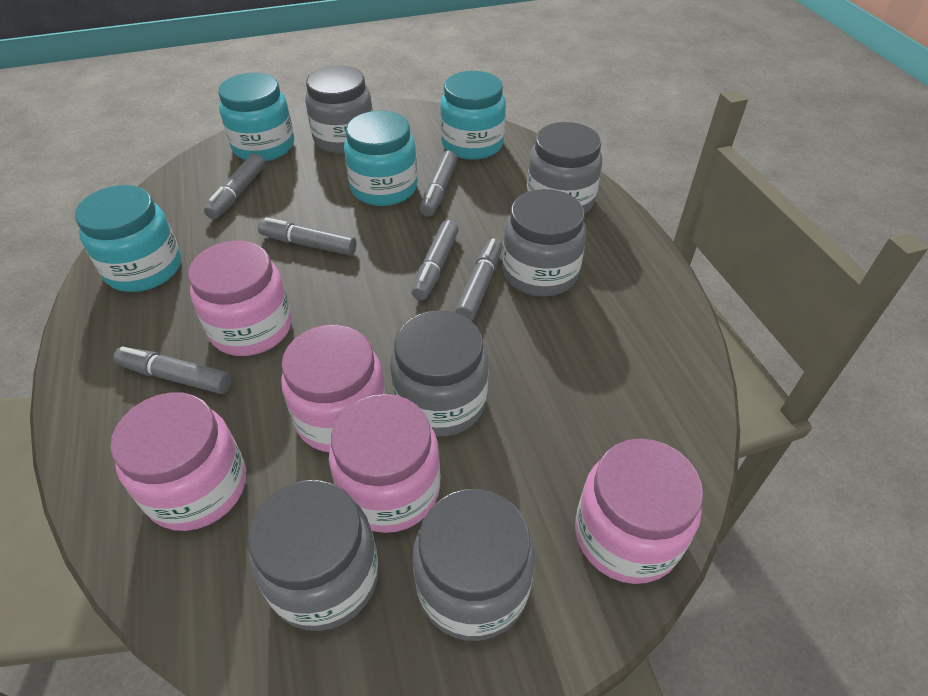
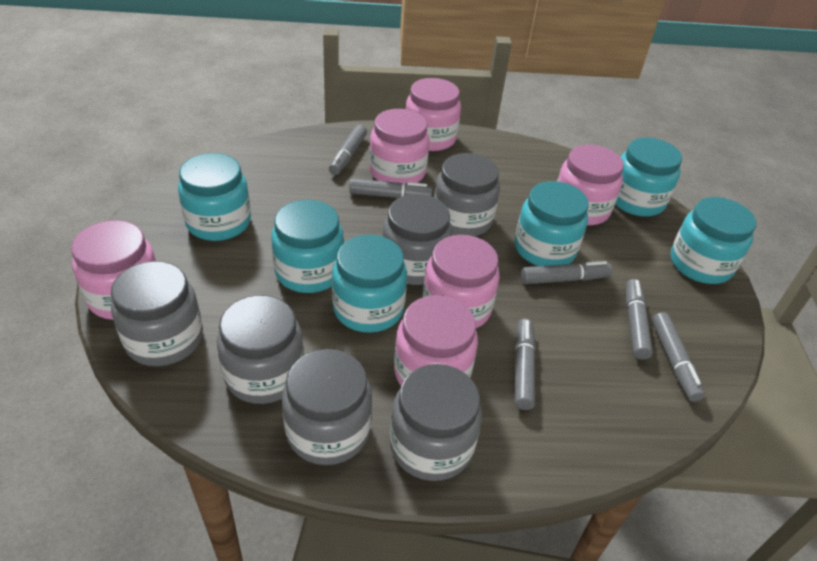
pink jar: [110,393,246,531] [188,241,292,356] [281,325,386,452] [329,394,441,533] [575,438,703,584] = 5 -> [71,220,156,320] [369,109,430,184] [394,295,478,385] [406,78,461,151] [423,235,500,328] [557,145,624,226] = 6
turquoise jar: [75,185,181,292] [218,73,294,161] [344,111,418,206] [440,71,506,160] = 4 -> [178,153,251,241] [271,200,344,293] [332,235,407,333] [515,181,589,266] [615,137,682,217] [670,197,756,284] = 6

